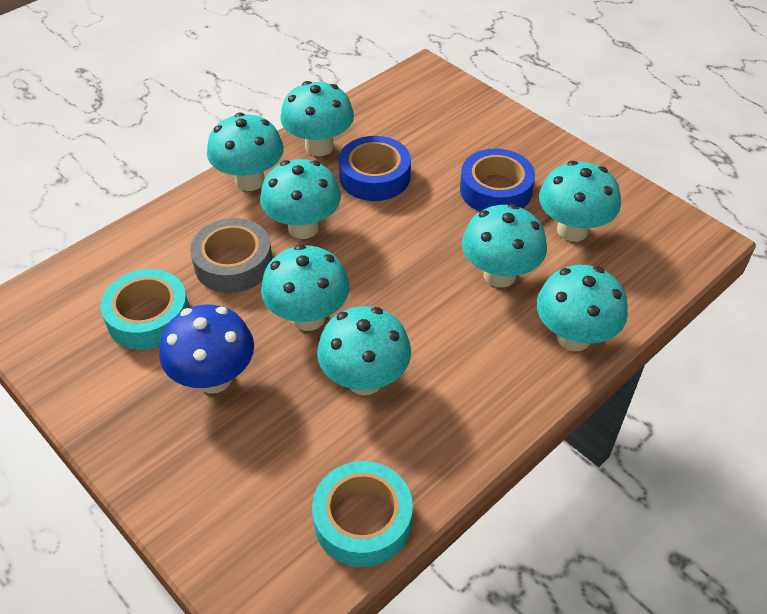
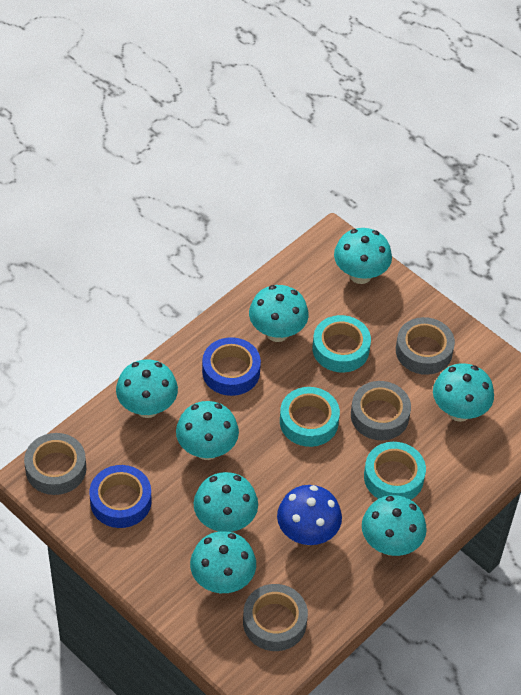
grey tape: [190,218,272,293] = 1 -> [24,433,86,495] [243,584,308,651] [351,381,411,441] [396,317,455,375] = 4
turquoise tape: [100,269,190,350] [312,461,413,567] = 2 -> [280,387,340,447] [313,315,371,372] [364,442,426,500] = 3

